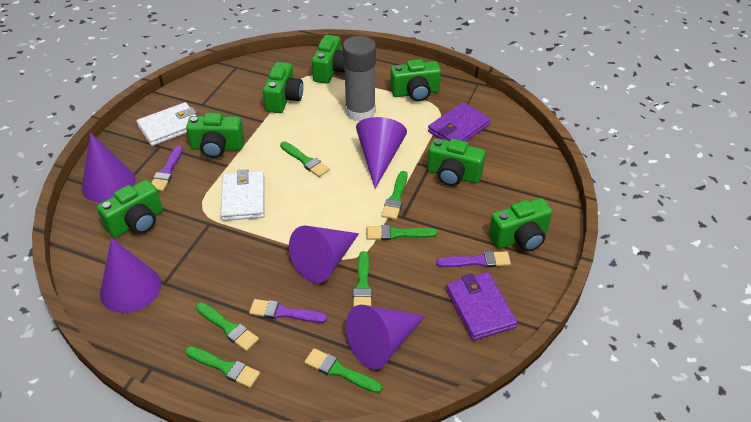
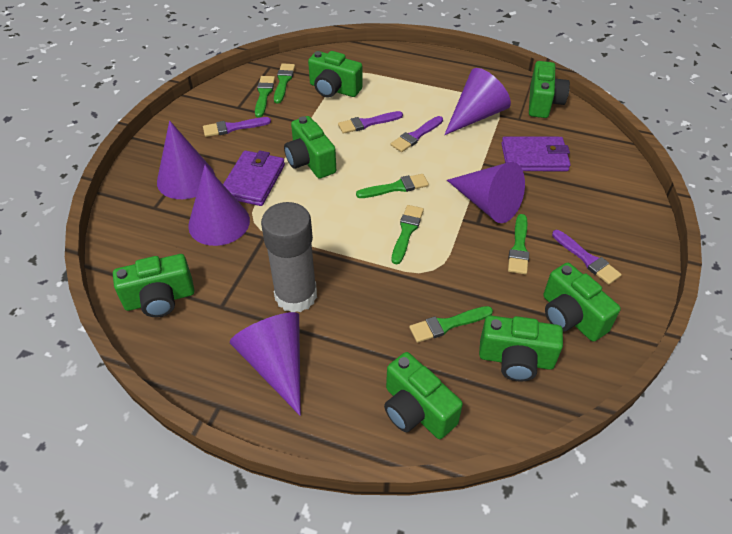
green brush: [185,346,260,388] [196,302,259,351] [280,142,330,177] [304,348,382,393] [353,251,372,307] [367,225,438,240] [381,171,408,220] = 7 -> [255,76,275,117] [274,63,295,104] [356,174,429,198] [392,205,424,264] [409,306,493,343] [508,214,529,274] = 6
purple brush: [152,145,183,191] [249,299,328,323] [436,251,511,268] = 3 -> [203,117,271,137] [338,111,403,134] [391,116,443,152] [552,230,622,285] = 4
white wallet: [136,102,196,146] [221,169,265,221] = 2 -> none = 0

